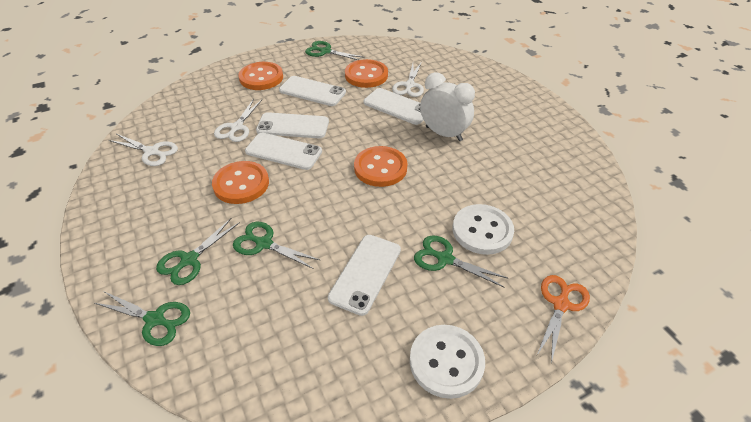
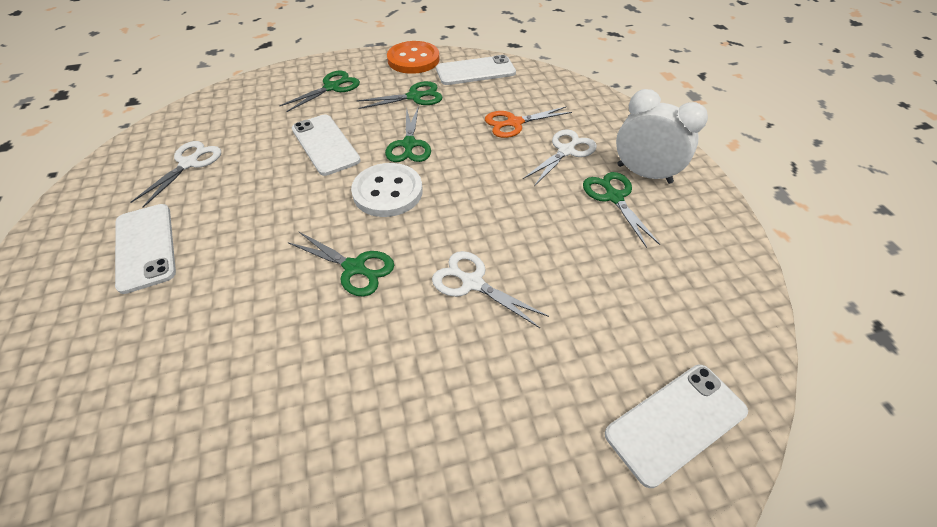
orange button: [212,161,269,204] [238,62,283,90] [345,59,388,88] [354,146,408,187] = 4 -> [387,41,440,74] = 1
white button: [410,325,485,399] [453,204,514,255] = 2 -> [351,163,423,217] = 1
white phone: [245,133,322,170] [256,112,329,138] [279,76,346,106] [328,235,401,316] [363,88,423,125] = 5 -> [115,204,176,294] [292,114,361,176] [436,55,516,85] [605,365,748,488] = 4

